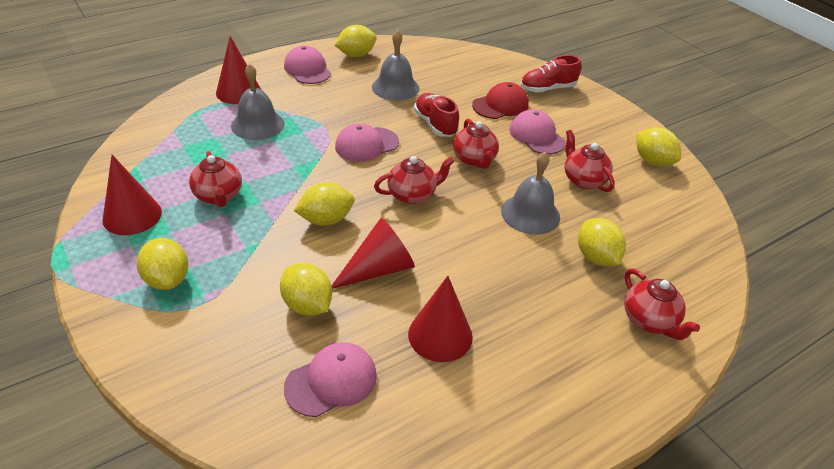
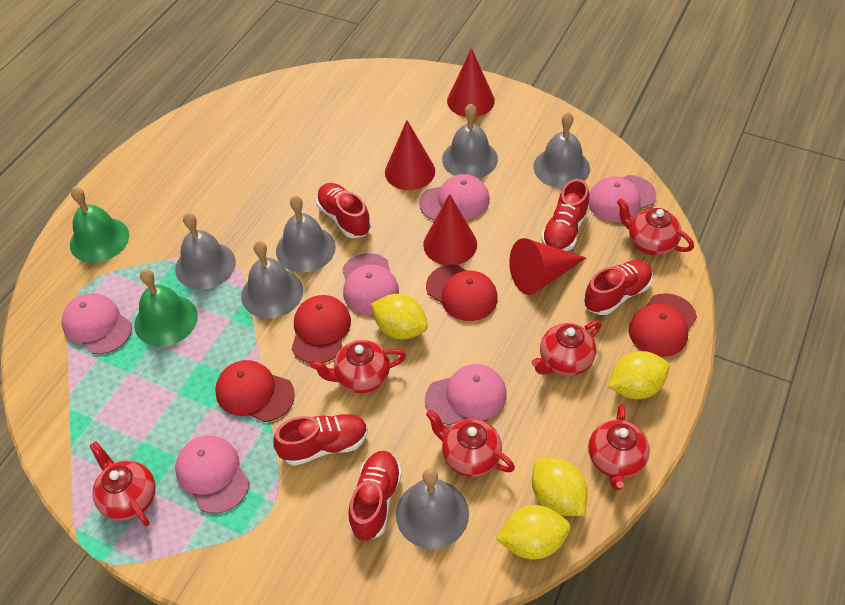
green bell: none = 0 -> [70,187,129,263] [134,269,198,346] = 2
grey bell: [231,63,285,140] [372,30,419,101] [501,152,560,235] = 3 -> [175,213,236,290] [241,241,303,319] [276,196,336,272] [396,468,469,549] [442,103,498,178] [533,112,590,188] = 6
pink cap: [284,45,331,84] [284,342,377,417] [335,123,399,162] [509,109,566,154] = 4 -> [61,293,132,355] [175,435,250,514] [342,253,399,315] [419,174,490,221] [425,364,507,425] [589,175,656,222] = 6
red cap: [472,82,529,119] = 1 -> [215,360,295,422] [292,295,351,363] [426,264,498,321] [629,293,697,357] = 4
red shoe: [414,93,459,137] [521,55,581,93] = 2 -> [273,414,368,466] [316,183,371,238] [348,451,402,541] [541,179,589,251] [584,260,652,315] = 5
red teapot: [189,151,242,207] [374,156,454,204] [453,119,499,169] [564,130,615,192] [624,269,700,340] = 5 -> [90,441,156,526] [310,340,406,393] [426,410,515,477] [531,320,601,376] [588,404,650,490] [617,198,694,256] = 6
yellow lemon: [137,238,188,290] [280,263,332,316] [294,183,355,226] [335,25,377,57] [578,218,626,266] [636,127,681,166] = 6 -> [371,294,428,340] [496,505,570,560] [532,458,587,516] [608,351,669,399] = 4

